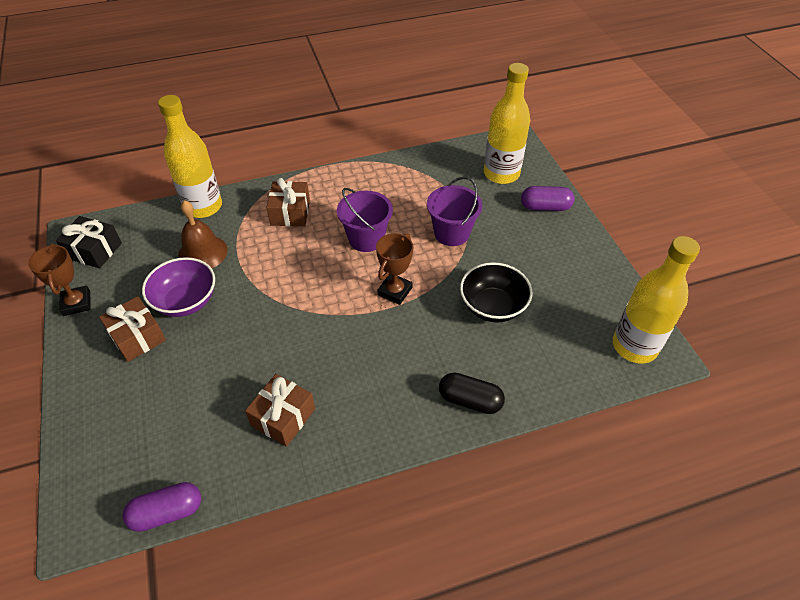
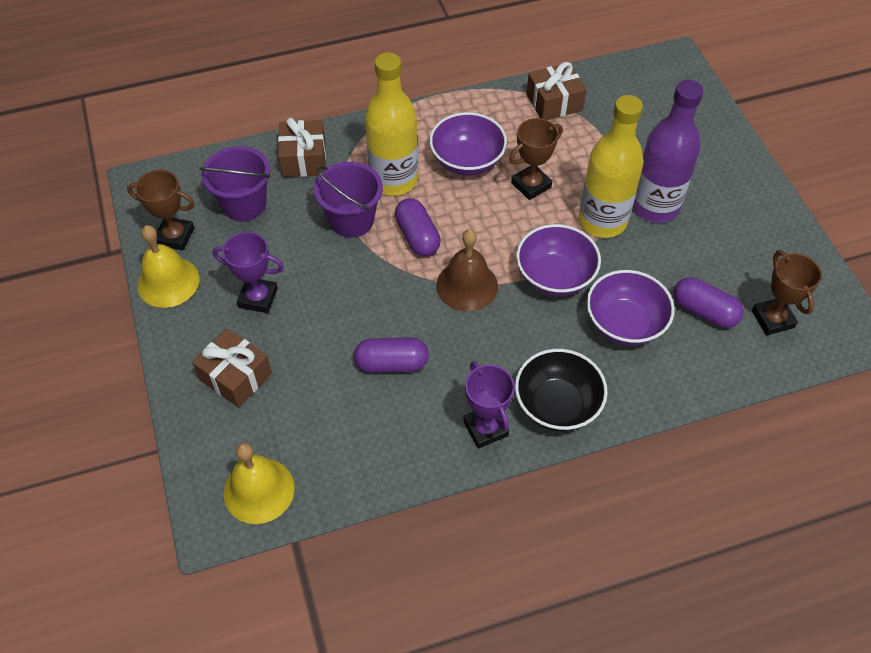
black capsule: [439,372,505,414] = 1 -> none = 0
black gift: [56,216,122,268] = 1 -> none = 0
brown trophy: [28,244,91,316] [376,233,413,305] = 2 -> [127,170,195,251] [509,118,563,200] [752,250,822,335] = 3
purple bottle: none = 0 -> [633,80,703,223] = 1
purple bowl: [142,257,215,317] = 1 -> [429,112,507,176] [516,224,601,296] [587,270,675,346] = 3
purple capsule: [122,482,201,532] [521,186,574,211] = 2 -> [354,337,429,373] [395,198,441,256] [674,277,744,328] = 3
purple trophy: none = 0 -> [213,232,284,313] [463,361,515,449] = 2
yellow bell: none = 0 -> [137,225,200,308] [224,443,295,524] = 2
yellow bottle: [158,95,222,218] [484,63,530,184] [613,236,700,363] = 3 -> [365,52,418,196] [578,95,644,238] = 2

